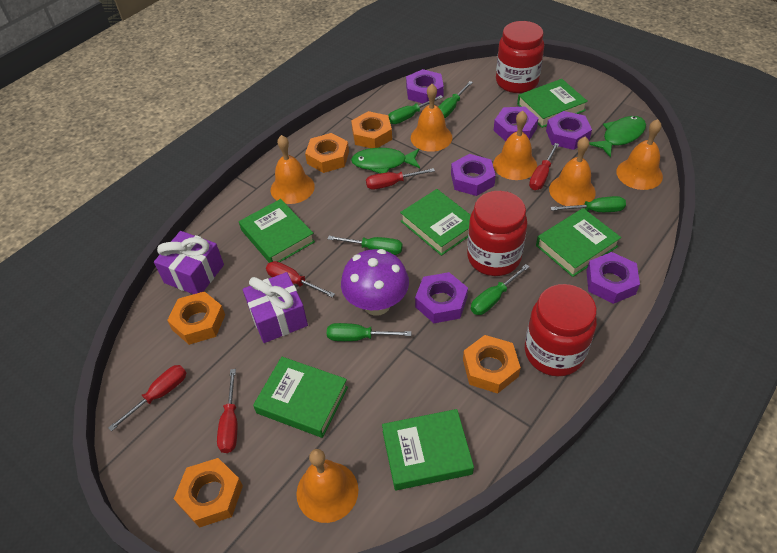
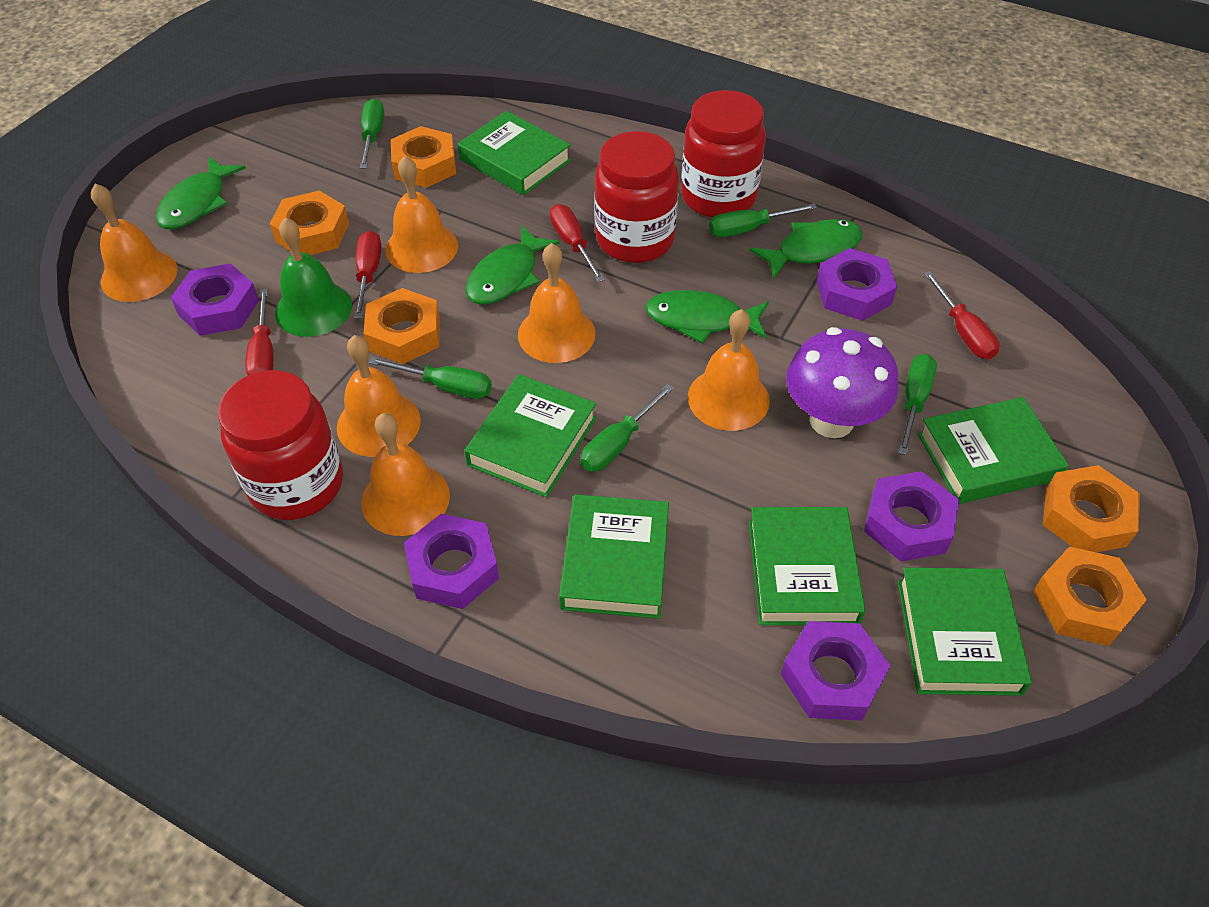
green bell: none = 0 -> [275,217,352,337] = 1
green fish: [351,148,420,173] [589,116,646,157] = 2 -> [156,156,246,229] [465,225,560,305] [645,290,769,344] [749,219,863,279] = 4
green screwdriver: [327,323,411,341] [328,236,403,255] [388,95,443,124] [438,81,473,118] [471,264,530,315] [550,196,626,212] = 6 -> [360,98,384,169] [369,357,492,399] [581,384,674,472] [709,203,817,237] [898,354,937,455] = 5
purple gift: [154,231,224,294] [243,272,308,343] = 2 -> none = 0
purple nut: [406,69,444,103] [415,272,468,323] [451,154,496,196] [494,107,539,141] [546,111,592,150] [586,252,640,304] = 6 -> [170,263,259,336] [404,514,499,609] [781,621,891,721] [817,248,897,321] [864,471,959,561] = 5
red screwdriver: [108,365,186,431] [217,369,237,453] [266,261,335,298] [366,168,435,190] [529,143,559,190] = 5 -> [245,289,274,375] [354,231,382,319] [550,204,605,282] [924,271,1000,359] = 4

